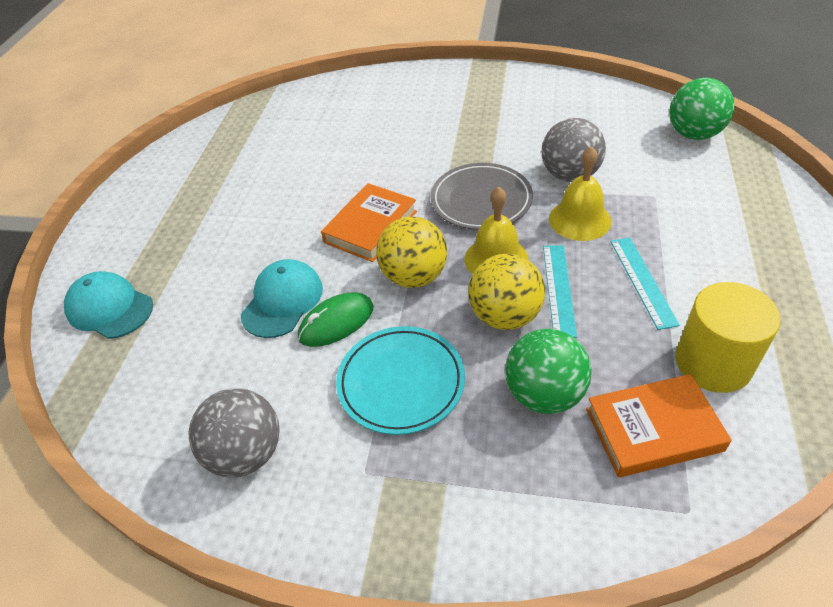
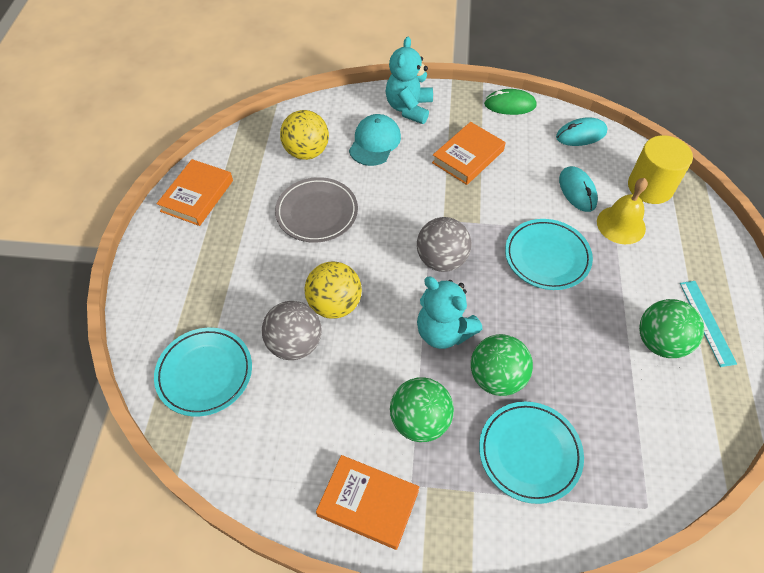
green ball: [505,329,592,414] [669,78,734,140] = 2 -> [390,377,454,442] [471,334,533,396] [639,299,704,358] = 3
orange book: [321,183,417,262] [586,374,732,477] = 2 -> [156,159,233,226] [316,455,419,550] [432,122,505,185] = 3
turquoise cap: [64,271,153,339] [241,259,323,338] = 2 -> [349,114,401,166] = 1
turquoise mouse: none = 0 -> [556,117,608,146] [559,166,598,212] = 2
turquoise plate: [336,326,465,435] = 1 -> [154,328,252,416] [479,402,584,504] [505,219,593,290] = 3
turquoise ruler: [543,245,577,338] [610,238,680,330] = 2 -> [680,281,737,367] = 1
turquoise teddy bear: none = 0 -> [386,37,433,124] [417,277,483,349] = 2
yellow bell: [464,186,529,275] [549,146,611,241] = 2 -> [597,178,648,244] = 1

